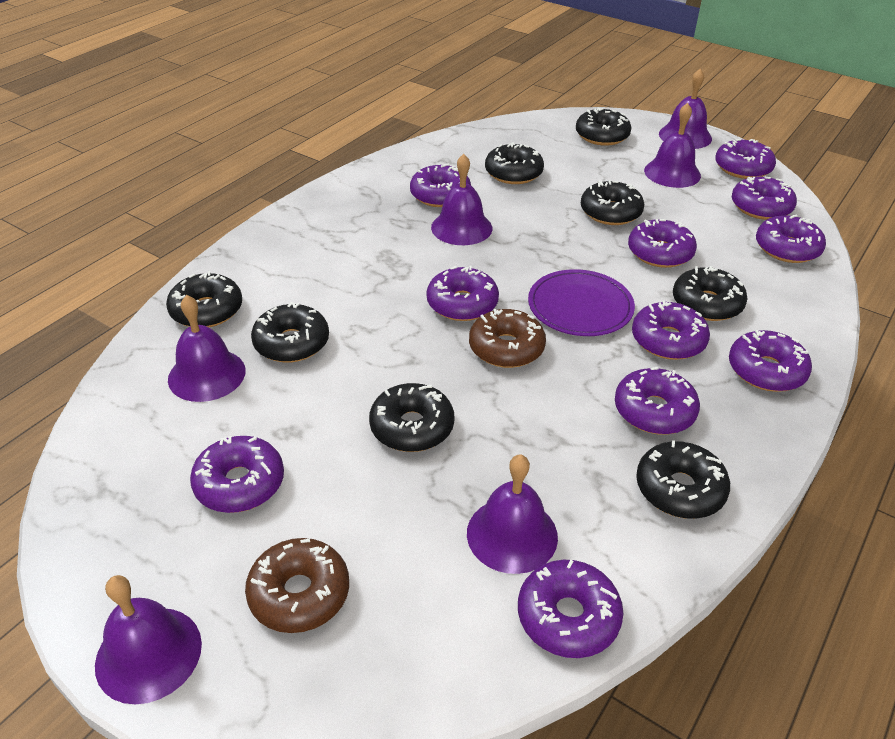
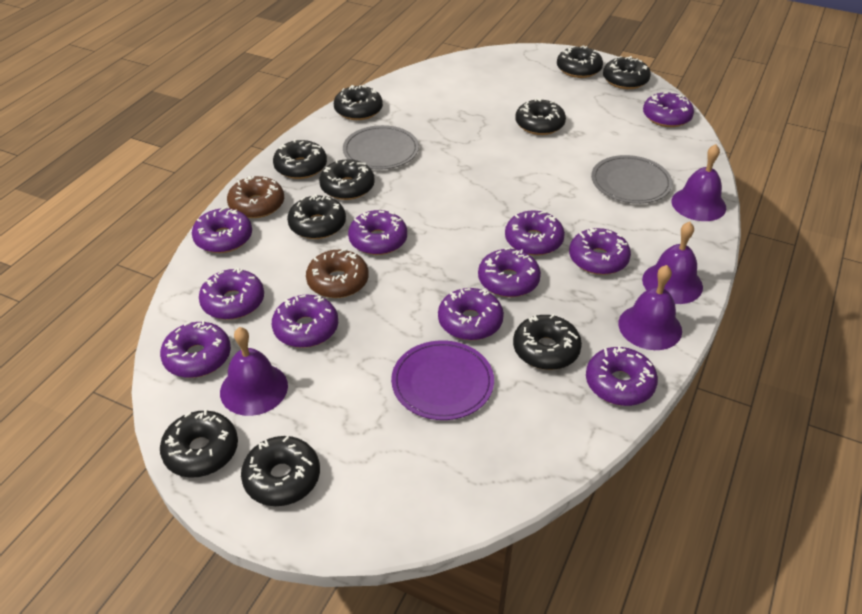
black donut: [166,271,242,327] [251,302,329,362] [369,383,454,452] [485,142,544,184] [576,107,631,146] [581,180,644,225] [636,440,730,519] [673,266,748,321] = 8 -> [160,410,238,478] [241,436,320,506] [273,139,327,179] [287,194,346,239] [319,159,375,200] [334,85,383,120] [513,314,582,370] [515,98,566,135] [557,45,603,78] [603,56,651,89] = 10
grey plate: none = 0 -> [343,125,419,170] [591,155,672,204] = 2
purple bell: [95,575,202,704] [168,295,246,402] [431,154,492,245] [467,454,558,574] [644,103,701,188] [659,69,712,149] = 6 -> [220,327,288,416] [618,265,682,350] [642,222,703,304] [671,144,726,221] = 4

